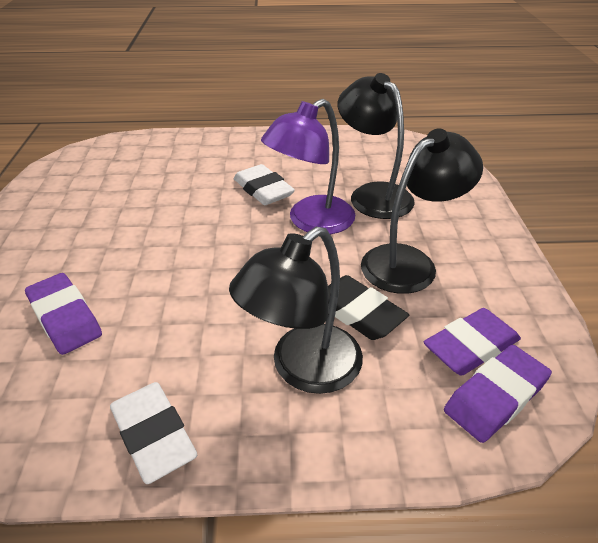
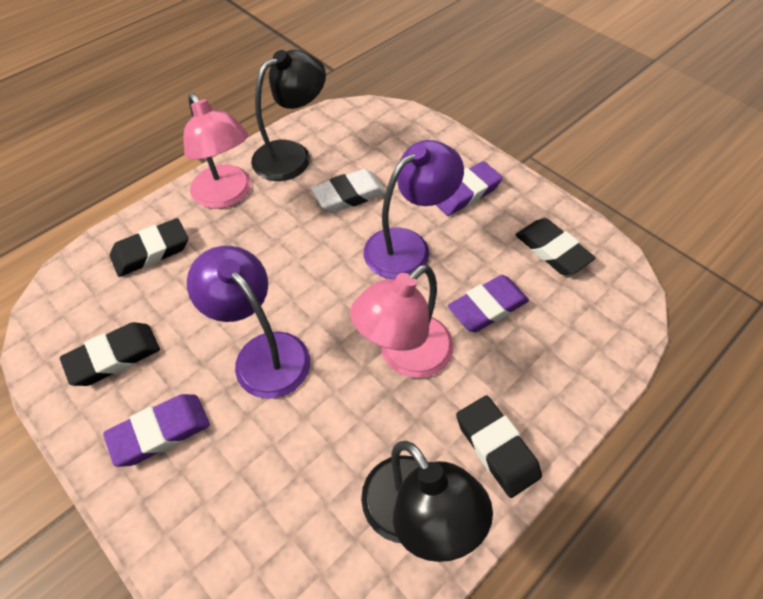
black eraser: [328,275,409,340] = 1 -> [60,322,160,386] [110,218,188,277] [456,395,542,498] [515,218,595,275] = 4
black lamp: [229,227,363,394] [338,73,415,219] [361,128,483,294] = 3 -> [251,50,326,181] [361,441,493,562] = 2
pink lamp: none = 0 -> [183,93,251,209] [350,264,454,378] = 2
purple lamp: [261,99,355,234] = 1 -> [187,246,310,399] [364,140,464,279] = 2
white eraser: [110,382,197,484] [234,164,295,205] = 2 -> [311,169,386,213] = 1

